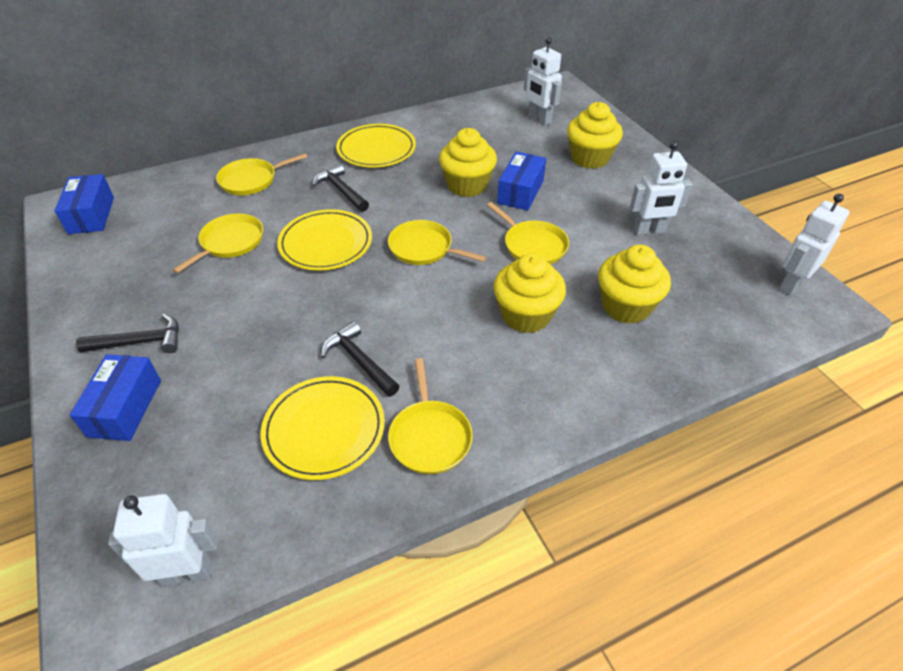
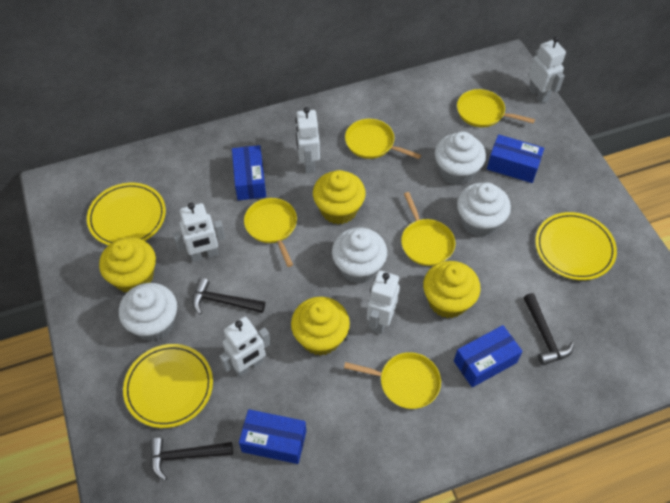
blue box: [54,174,114,234] [70,354,161,441] [497,152,546,211] = 3 -> [232,145,266,201] [239,409,306,464] [454,325,523,387] [487,134,544,183] = 4
white cupcake: none = 0 -> [119,283,177,341] [332,227,387,284] [435,131,486,186] [457,183,511,237] = 4
white robot: [108,494,218,586] [524,37,562,126] [630,141,692,235] [779,194,849,295] = 4 -> [173,203,225,262] [219,317,271,377] [295,107,320,173] [367,271,400,334] [528,36,566,104] = 5

